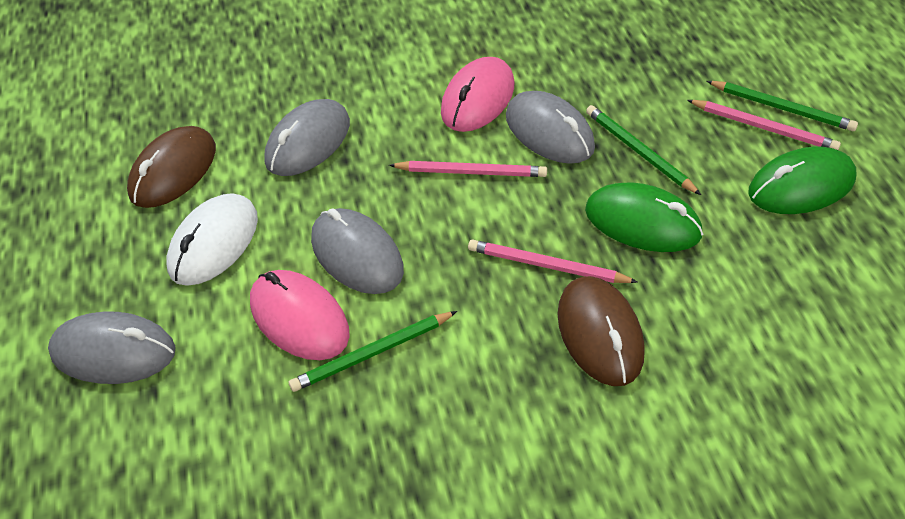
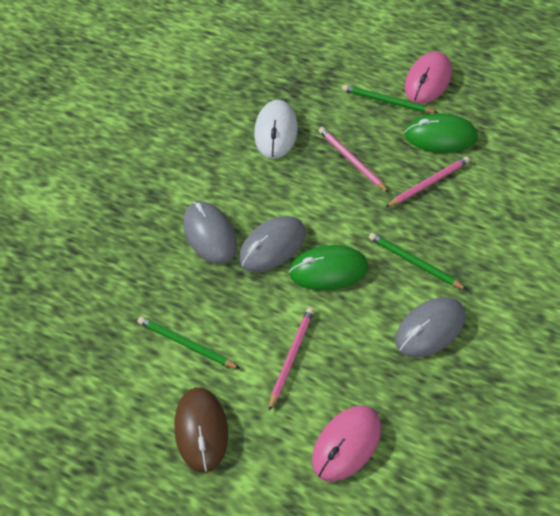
brown mouse: [127,126,216,208] [557,276,645,386] = 2 -> [174,387,228,473] = 1
grey mouse: [48,312,175,384] [264,99,350,176] [311,208,404,294] [506,91,595,164] = 4 -> [183,201,237,264] [239,216,306,272] [395,297,465,358] = 3

